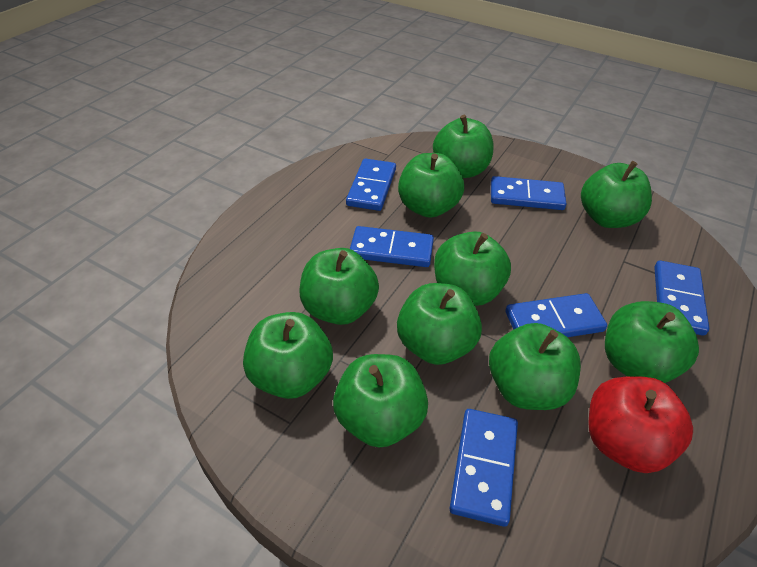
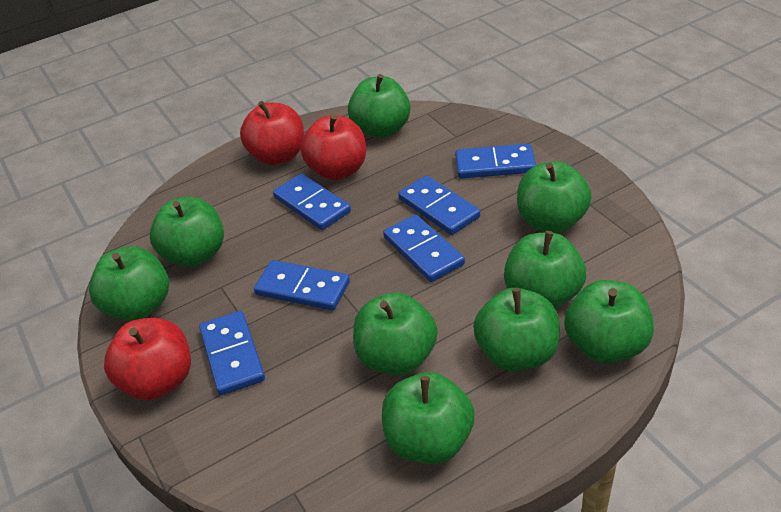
green apple: [243,312,333,399] [300,248,379,325] [333,354,428,448] [397,283,482,365] [398,153,464,218] [433,115,493,178] [434,231,511,306] [489,323,581,410] [581,161,652,228] [605,301,699,383] = 10 -> [89,246,169,321] [150,197,224,267] [348,74,411,138] [353,293,437,375] [382,372,475,464] [473,288,560,371] [504,231,586,308] [517,161,592,233] [564,280,654,364] = 9
red apple: [588,376,693,473] = 1 -> [104,318,191,400] [240,101,304,165] [300,115,366,180] = 3

